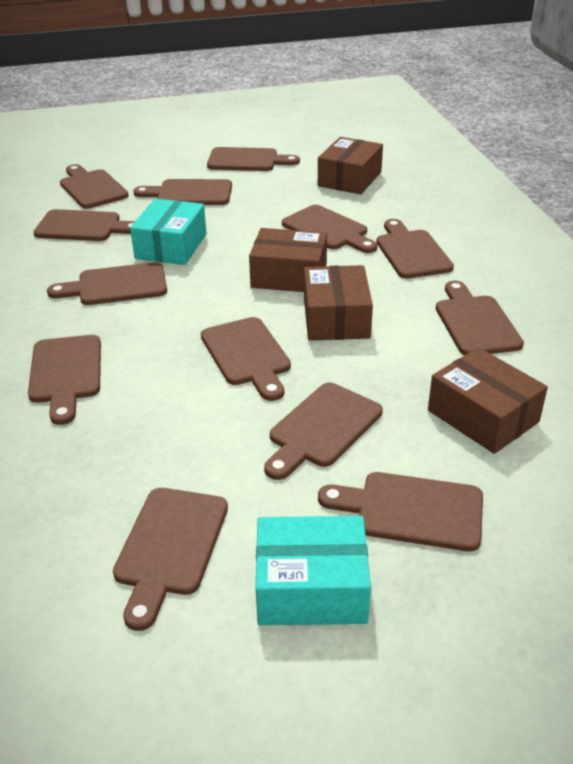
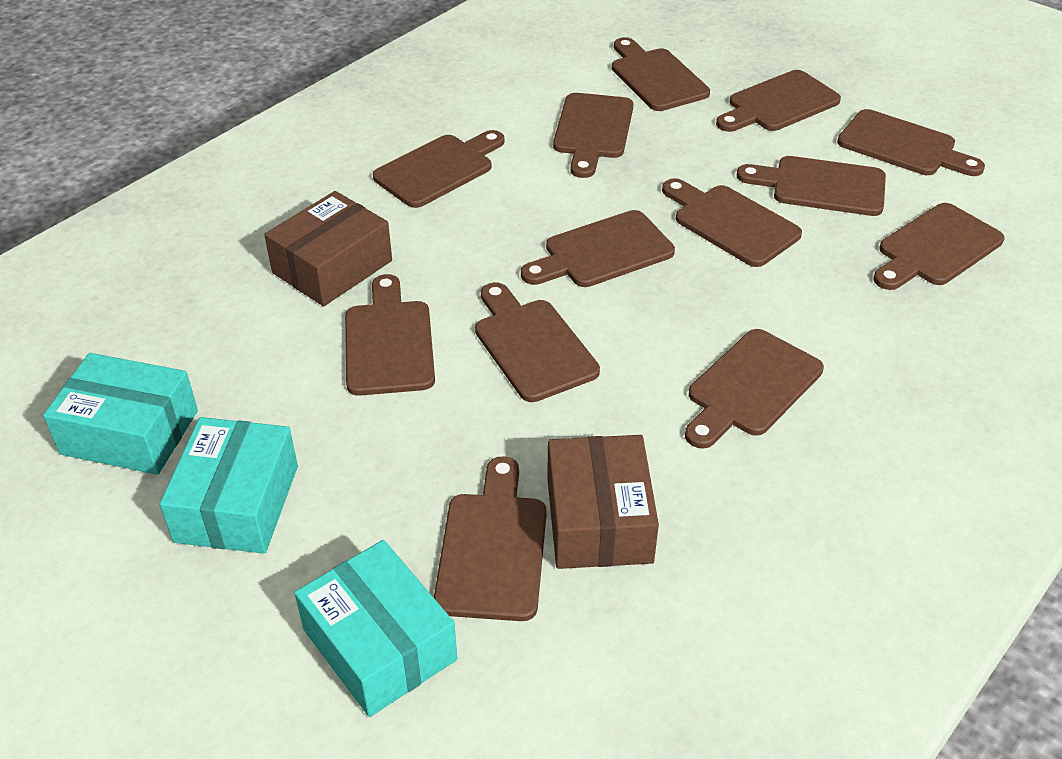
brown box: [249,228,327,292] [304,265,373,341] [318,137,383,194] [428,347,548,454] = 4 -> [264,191,392,306] [547,435,659,569] = 2
turquoise box: [130,198,206,265] [256,516,371,625] = 2 -> [43,353,198,475] [160,417,298,554] [294,540,457,717] = 3

